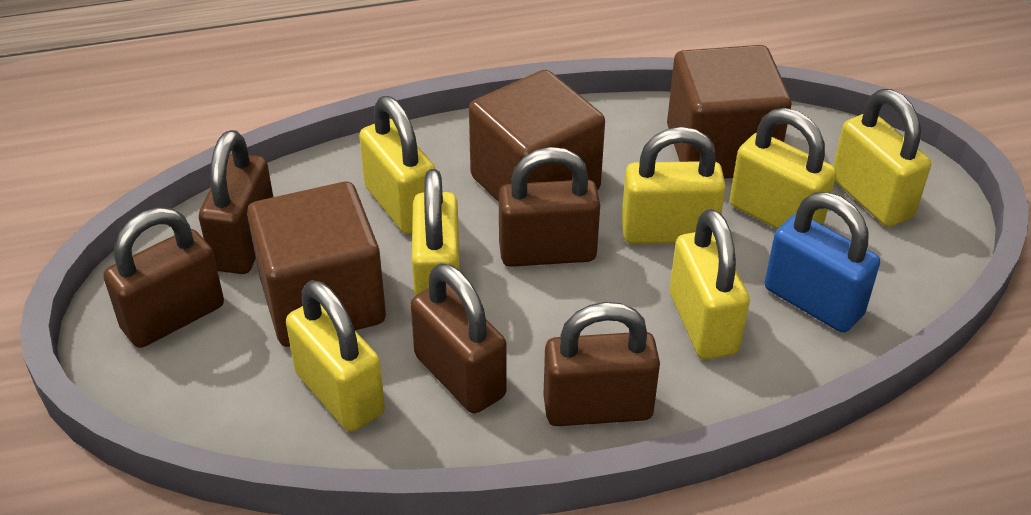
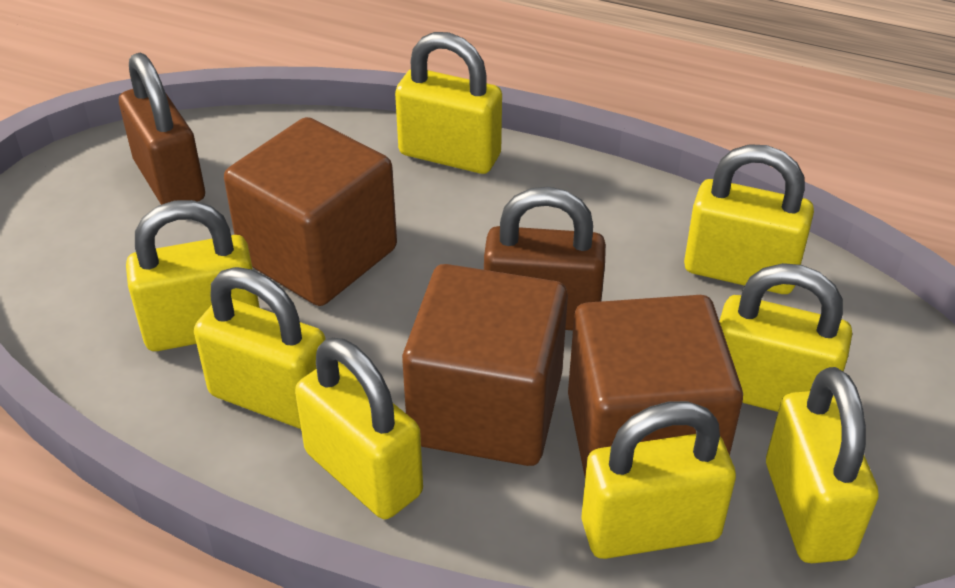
blue padlock: [765,192,880,333] = 1 -> none = 0
brown padlock: [103,207,224,348] [199,130,273,274] [410,263,507,413] [499,147,600,267] [543,302,660,426] = 5 -> [119,53,205,205] [484,186,606,330] = 2
yellow padlock: [286,280,385,432] [359,96,435,234] [412,169,460,296] [621,127,726,244] [670,209,750,360] [730,108,836,229] [833,89,931,227] = 7 -> [126,200,260,351] [194,267,326,429] [295,337,423,519] [395,32,502,174] [581,401,736,559] [684,144,814,294] [719,263,852,412] [766,367,879,563] = 8

